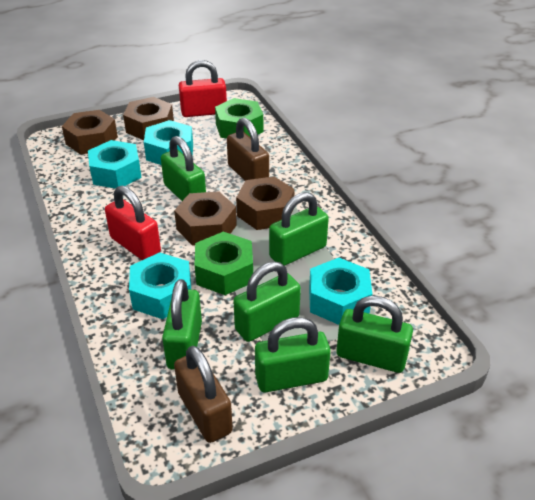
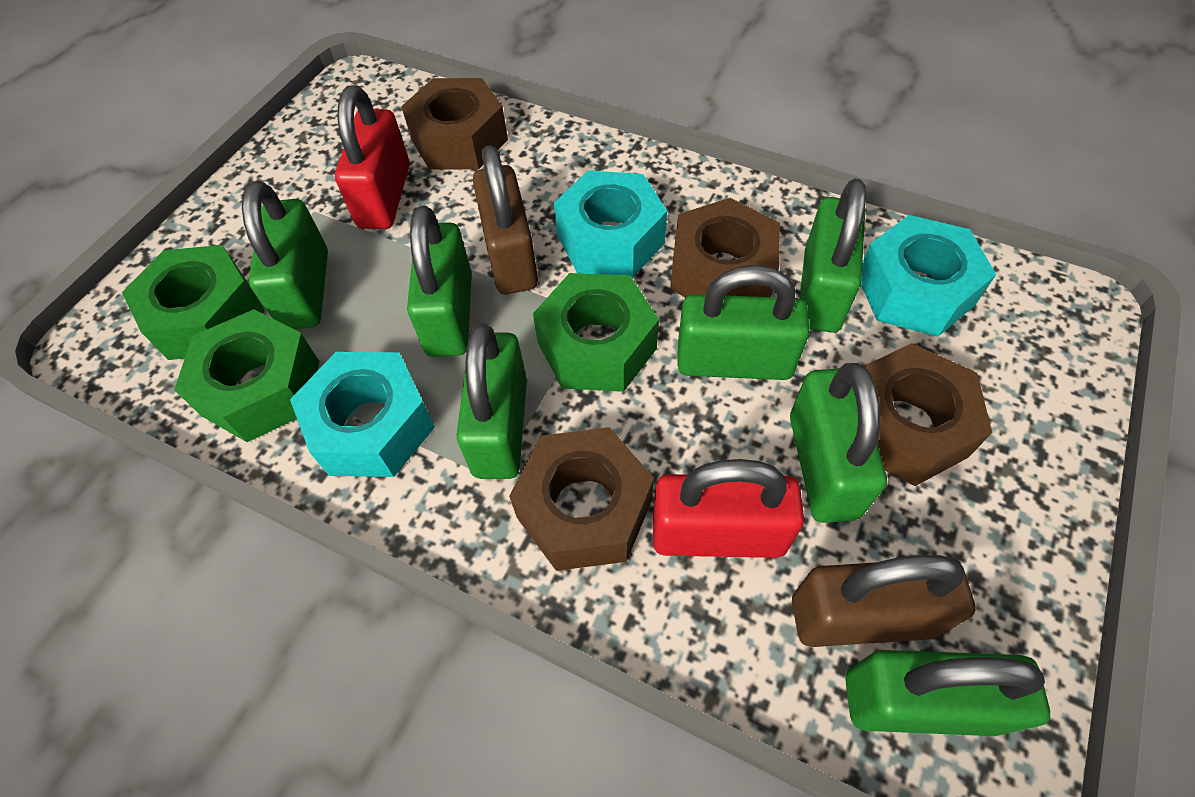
green nut: [195,232,253,295] [215,98,263,139] = 2 -> [122,245,265,360] [174,309,320,442] [533,273,659,392] = 3
green padlock: [161,136,206,201] [162,279,202,370] [233,262,301,342] [255,317,331,392] [269,192,329,266] [336,296,413,373] = 6 -> [242,181,328,329] [407,205,472,357] [456,324,527,479] [677,265,810,380] [790,363,887,523] [799,179,866,333] [845,650,1050,736] = 7
turquoise nut: [88,140,142,189] [129,252,191,319] [144,120,193,165] [309,258,372,325] = 4 -> [290,352,435,477] [554,170,667,278] [861,215,996,337] = 3

